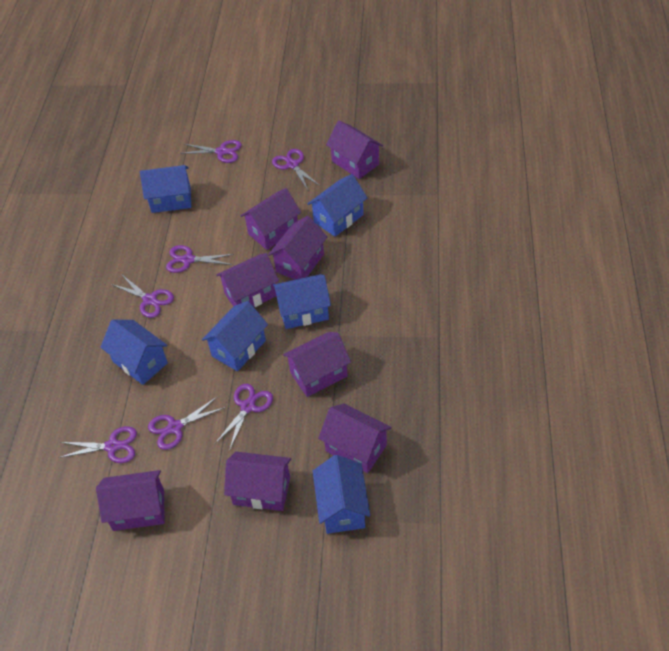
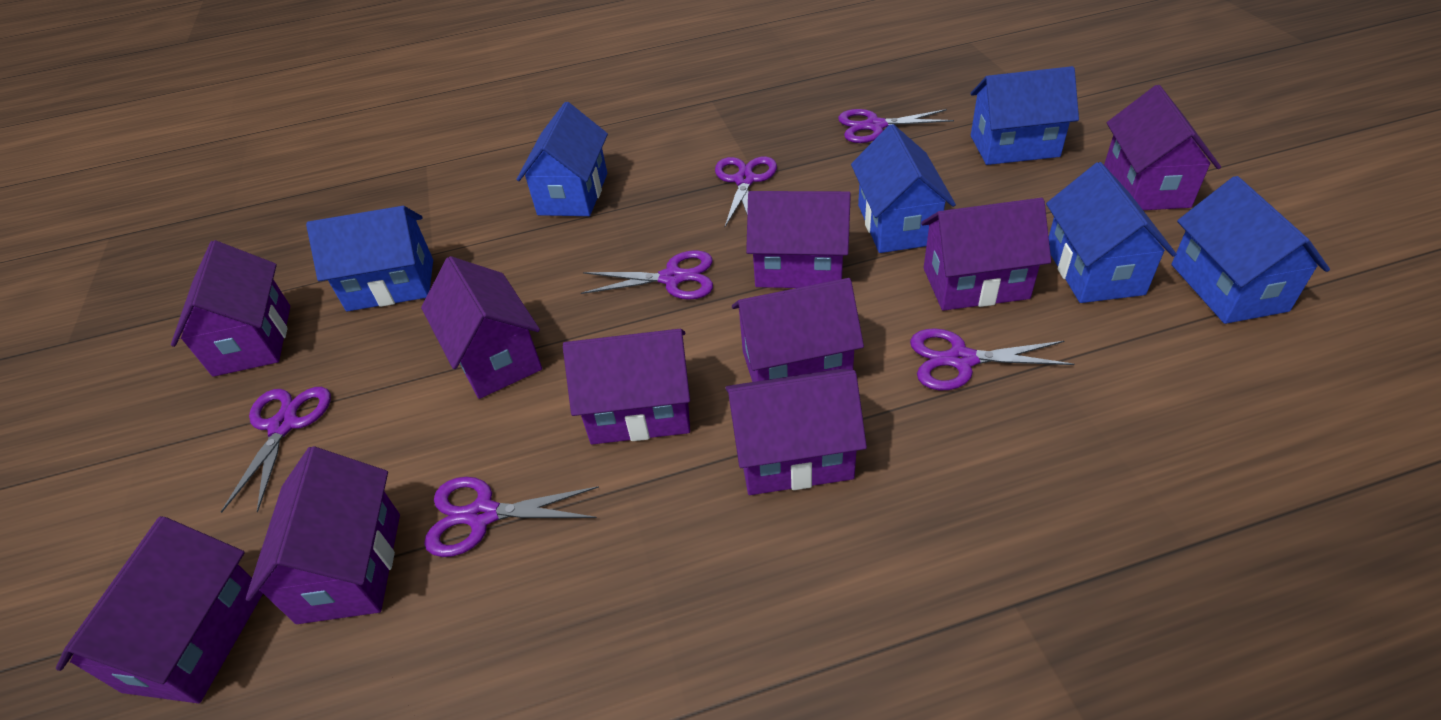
purple house: [96,470,165,531] [216,253,279,307] [224,452,291,511] [240,188,301,250] [268,216,327,280] [283,332,351,397] [318,403,392,473] [326,121,383,179] = 8 -> [56,516,263,703] [171,240,290,377] [246,446,400,624] [421,256,542,399] [563,329,690,444] [725,369,867,495] [732,278,864,382] [746,191,851,288] [921,198,1051,311] [1104,85,1221,210] = 10
purple scissors: [58,426,137,463] [111,274,174,318] [148,396,225,450] [166,245,234,273] [180,140,242,163] [215,384,273,451] [272,149,320,190] = 7 -> [221,387,331,513] [424,477,599,557] [581,250,713,300] [715,157,777,227] [838,109,954,143] [910,328,1075,390] = 6

